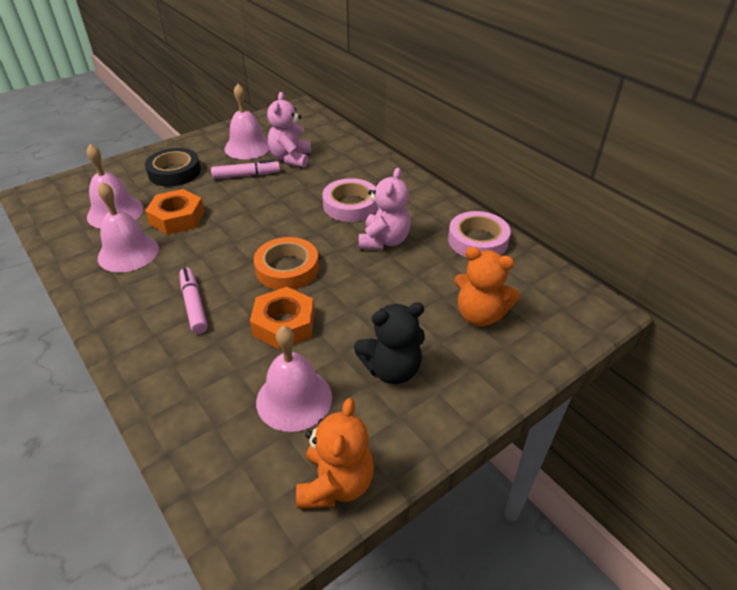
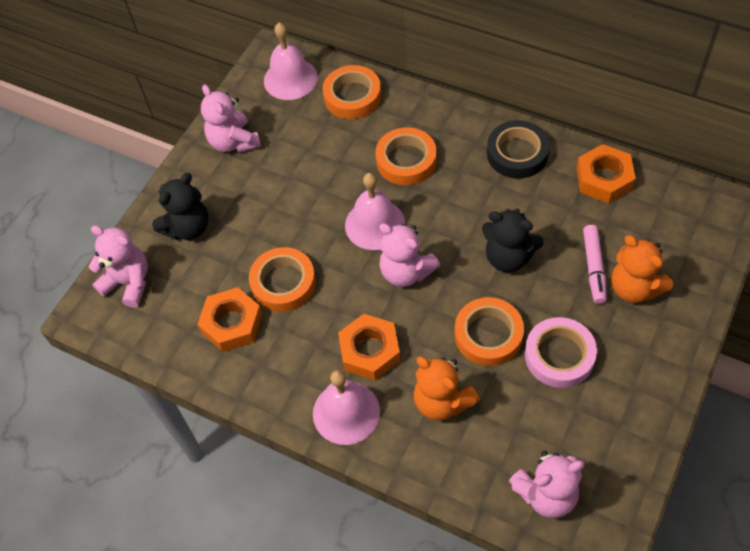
black teddy bear: [354,302,425,384] = 1 -> [152,173,208,240] [482,209,544,273] = 2
orange nut: [145,189,204,235] [250,287,315,350] = 2 -> [197,287,263,352] [338,314,401,380] [576,144,636,204] = 3
orange tape: [254,237,319,290] = 1 -> [249,247,316,312] [323,65,381,119] [375,127,437,185] [455,297,524,366] = 4
pink bell: [86,144,144,229] [98,182,159,272] [225,84,270,159] [256,326,332,432] = 4 -> [264,23,318,100] [313,370,380,445] [345,173,405,250] = 3
pink marker: [179,268,208,334] [211,159,280,179] = 2 -> [583,225,607,304] = 1
pink tape: [322,178,378,222] [448,211,511,257] = 2 -> [525,317,597,388] = 1
pink teddy bear: [267,92,311,168] [359,168,411,250] = 2 -> [89,225,148,308] [201,84,261,153] [379,223,440,287] [509,451,585,518] = 4

